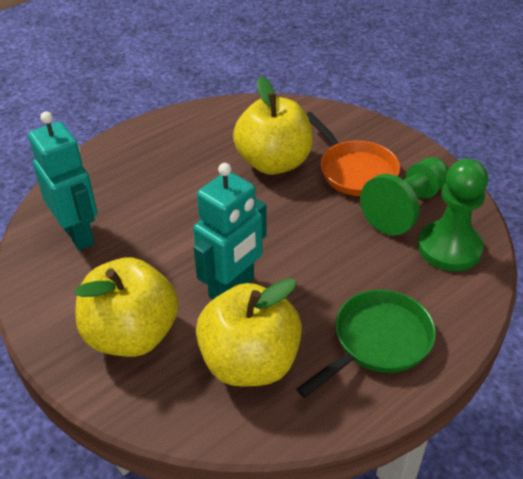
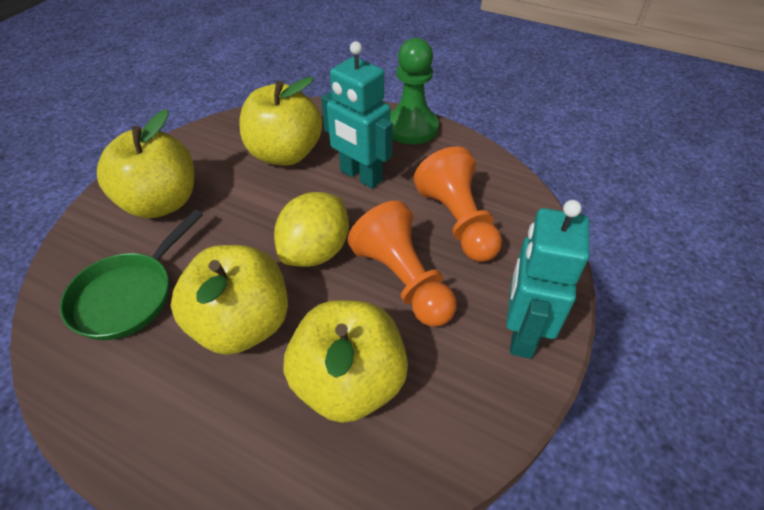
green pawn: [360,157,449,235] [418,159,488,271] = 2 -> [390,38,439,144] = 1
orange pan: [306,112,400,196] = 1 -> none = 0
orange pawn: none = 0 -> [348,200,457,327] [414,146,502,262] = 2
yellow apple: [74,257,179,357] [196,278,302,387] [233,76,313,175] = 3 -> [97,109,194,218] [171,245,288,355] [239,77,322,166] [283,300,408,423] = 4
yellow lemon: none = 0 -> [274,192,349,267] = 1

